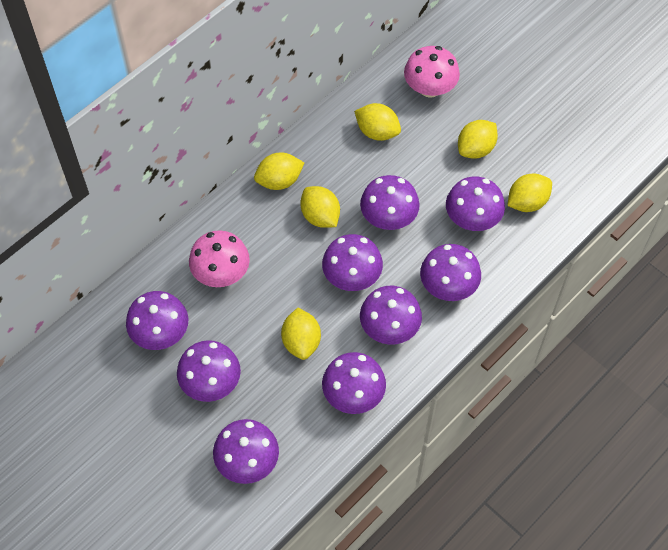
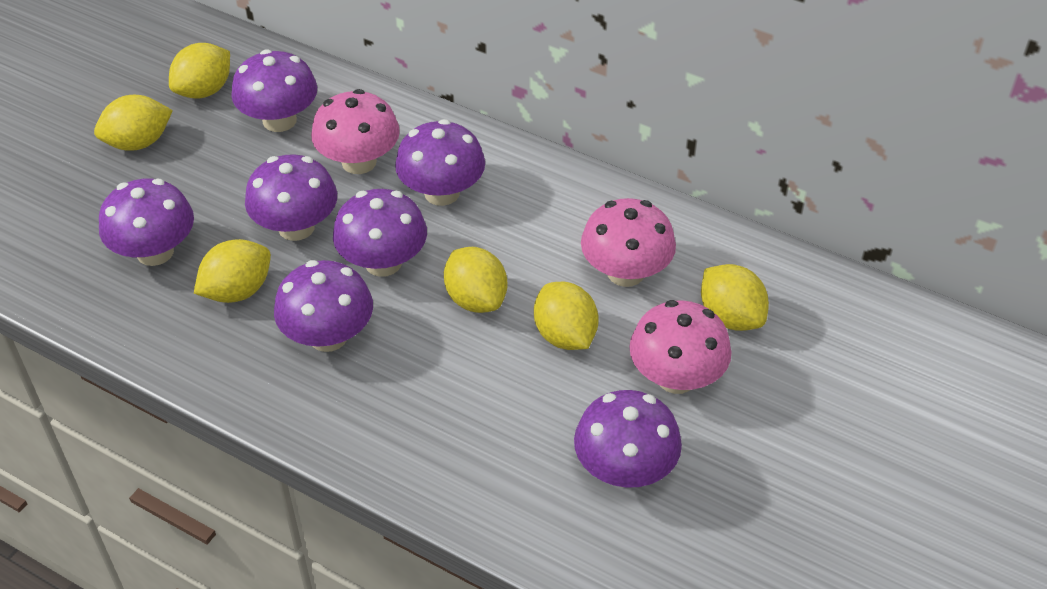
pink mushroom: [189,231,250,287] [404,46,460,98] = 2 -> [311,89,400,174] [581,198,676,287] [629,300,732,394] = 3
purple mushroom: [126,291,188,350] [177,340,241,402] [213,419,279,484] [322,234,383,291] [322,352,386,414] [360,175,420,230] [360,286,422,345] [420,244,481,301] [446,176,505,231] = 9 -> [99,178,194,266] [231,49,317,132] [245,154,337,241] [274,260,373,352] [333,189,427,277] [395,119,485,206] [574,390,682,488] = 7

